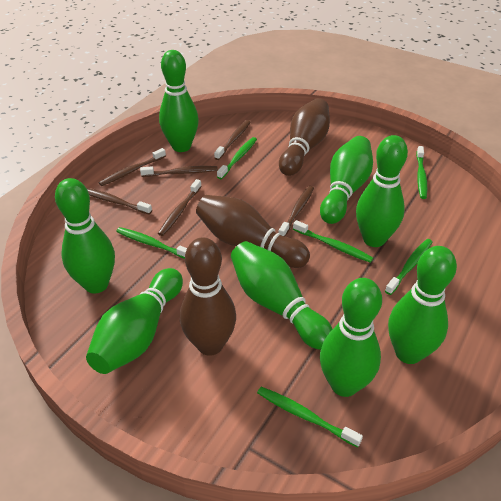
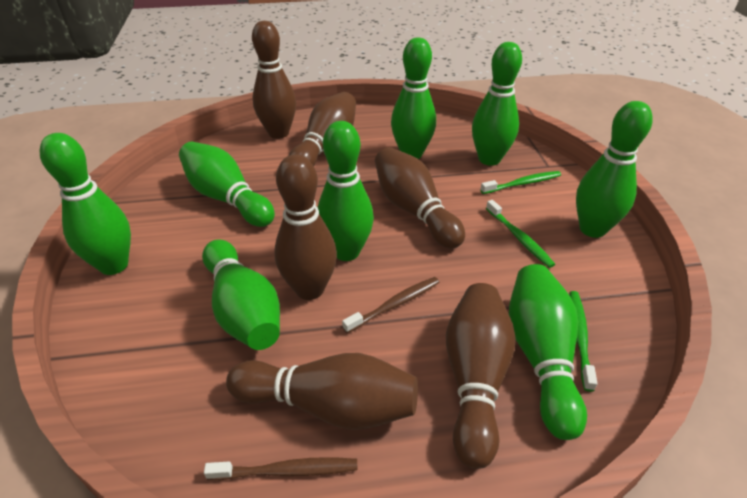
brown bowling pin: [180,237,236,356] [196,195,310,268] [279,98,330,176] = 3 -> [226,353,418,430] [252,21,296,139] [274,154,337,300] [289,92,356,166] [375,147,465,249] [446,283,516,469] = 6
brown toothbrush: [87,188,152,215] [99,148,166,186] [140,166,218,177] [158,179,202,236] [214,120,251,160] [279,186,314,236] = 6 -> [204,457,358,480] [342,277,440,333] = 2
green toothbrush: [116,227,187,259] [217,137,257,179] [257,387,363,447] [293,220,373,263] [385,239,433,295] [416,146,427,199] = 6 -> [480,171,561,194] [486,200,555,268] [569,291,597,392] = 3

